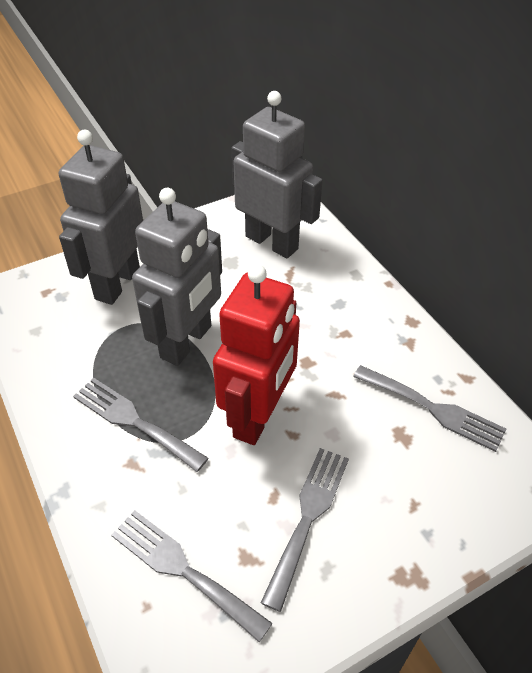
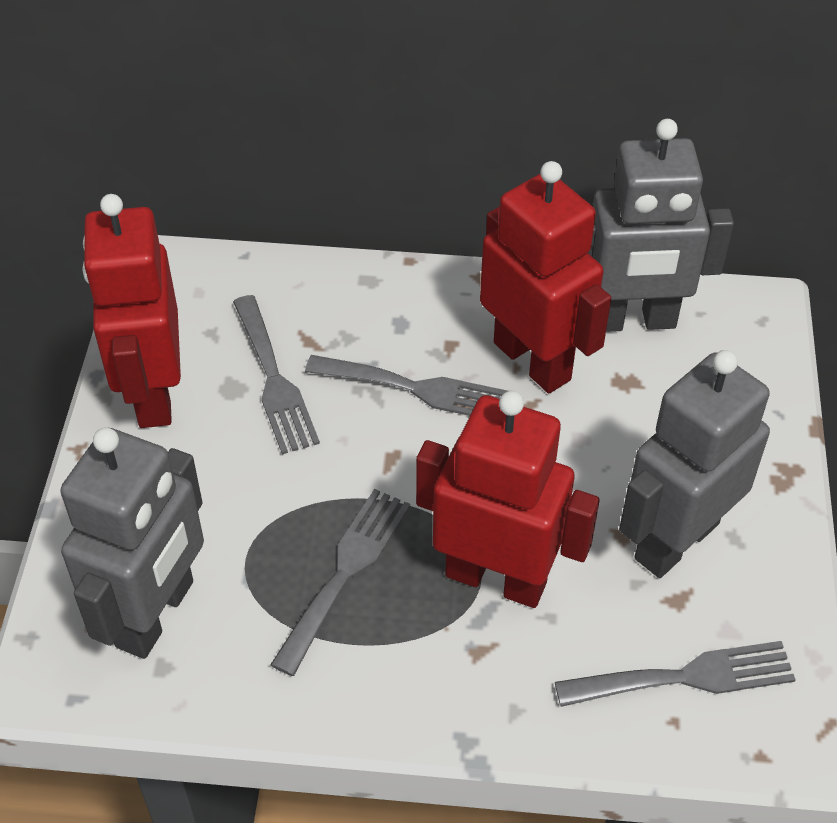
red robot: [213,264,300,445] = 1 -> [82,194,181,428] [416,391,600,608] [480,161,611,393] = 3

